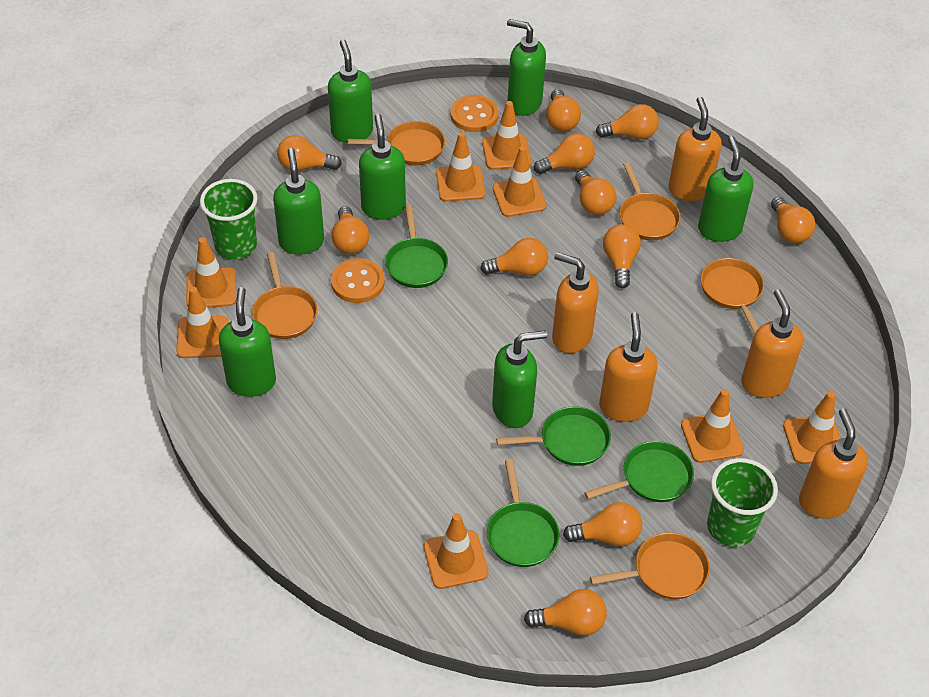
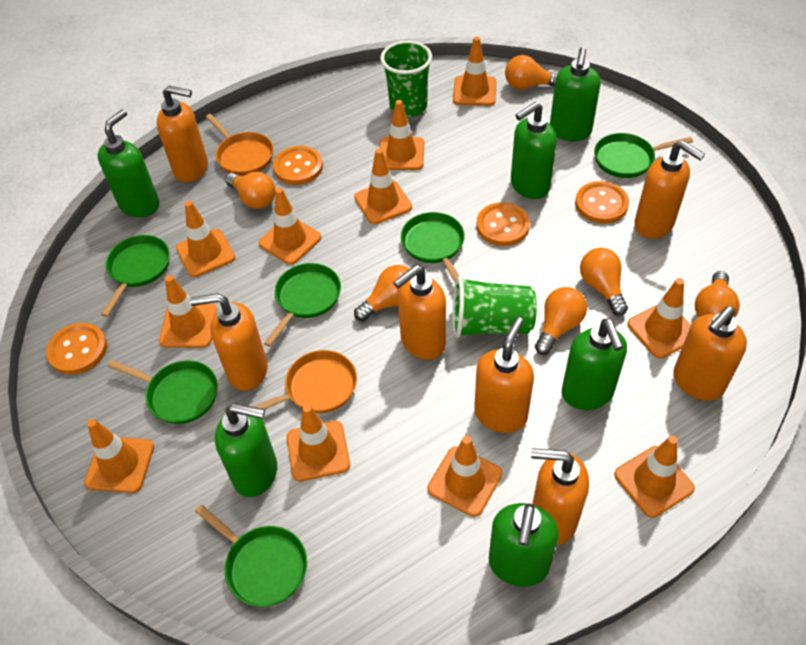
green pan: [385,205,448,288] [487,459,560,567] [496,406,611,466] [584,441,694,502] = 4 -> [101,235,170,317] [108,360,218,424] [195,505,307,607] [264,263,341,347] [401,212,465,282] [594,133,693,178] = 6
green soap dispenser: [219,287,276,397] [273,148,324,255] [328,39,373,143] [359,114,406,220] [492,330,547,428] [507,19,546,116] [698,136,754,242] = 7 -> [98,109,159,217] [215,403,277,497] [489,503,558,587] [511,102,557,199] [550,47,601,141] [562,319,627,410] = 6
orange button: [331,258,385,303] [450,95,499,132] = 2 -> [46,323,107,375] [273,146,323,185] [476,202,530,246] [575,181,629,224] = 4
orange light bulb: [277,135,342,171] [332,206,369,254] [480,238,548,276] [524,589,607,636] [534,133,595,174] [546,89,581,131] [563,502,642,546] [575,170,616,215] [596,104,659,139] [603,224,641,288] [771,197,815,243] = 11 -> [225,172,276,209] [354,265,409,321] [505,55,557,90] [535,287,587,355] [580,248,628,316] [695,271,740,318] = 6
orange pan: [252,252,317,339] [347,121,445,165] [590,533,710,599] [620,162,681,240] [701,258,764,334] = 5 -> [206,114,274,176] [253,350,357,413] = 2
orange soap dispenser: [552,252,599,353] [599,312,658,422] [668,97,722,201] [741,289,803,398] [799,408,868,519] = 5 -> [156,85,208,182] [190,293,268,391] [393,265,446,360] [474,317,534,433] [531,448,589,545] [634,140,705,239] [673,306,747,401] = 7
orange traffic cone: [176,287,229,358] [186,237,236,308] [424,513,489,589] [436,132,485,202] [482,101,531,170] [493,146,547,217] [681,389,744,463] [783,392,841,464] = 8 -> [84,419,154,493] [159,275,217,348] [176,201,235,277] [259,188,321,265] [287,404,350,482] [354,149,412,224] [380,100,424,170] [427,436,502,517] [453,37,497,106] [614,435,695,518] [627,278,691,359] = 11

